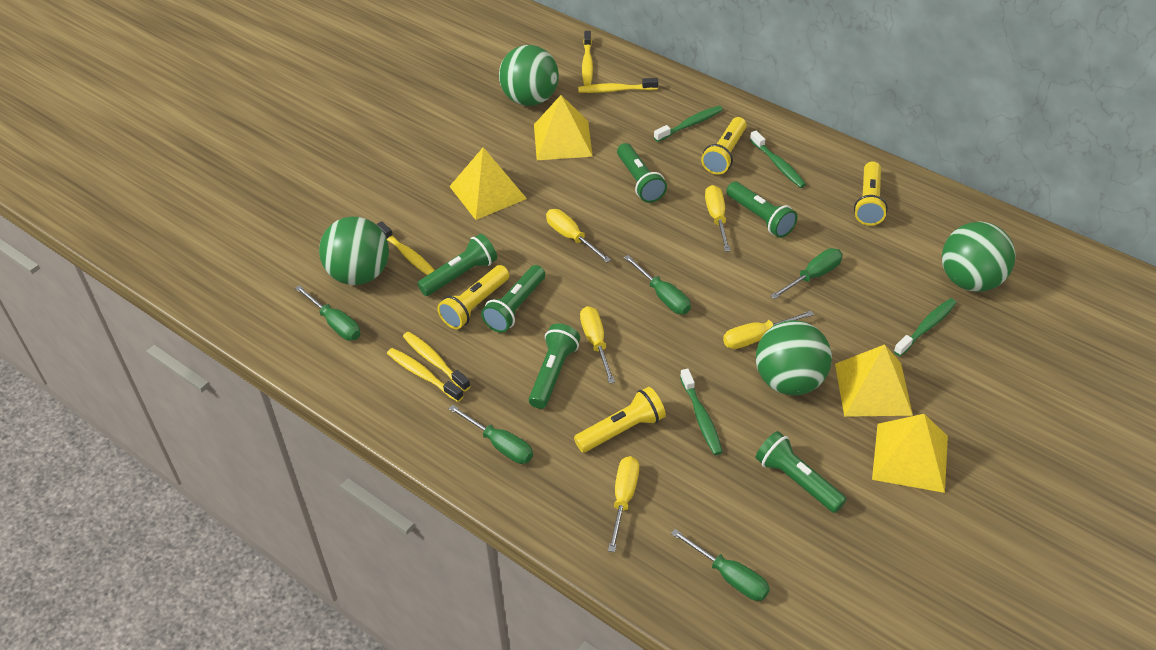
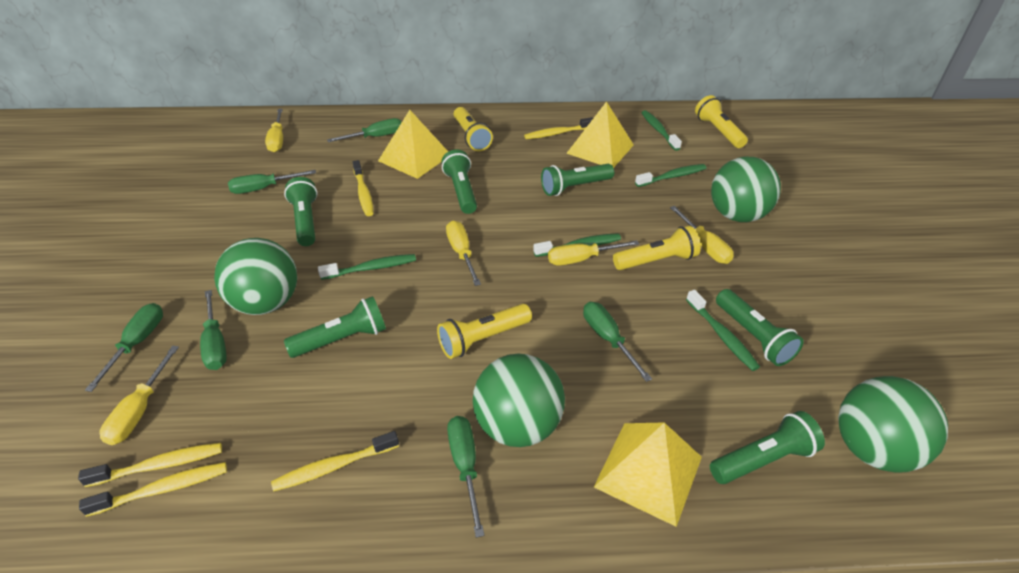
green screwdriver: [295,285,361,341] [448,405,533,464] [624,255,691,314] [671,529,770,601] [771,248,843,299] = 5 -> [85,303,163,392] [200,290,227,370] [228,170,316,194] [327,118,402,142] [447,416,484,538] [583,302,652,382] = 6
green toothbrush: [654,106,723,142] [680,369,723,455] [750,131,806,188] [894,298,957,356] = 4 -> [318,254,416,280] [533,233,621,257] [635,164,706,187] [641,110,682,151] [686,290,760,371] = 5
yellow pyramid: [449,147,527,220] [534,95,593,160] [835,344,913,417] [872,414,948,493] = 4 -> [378,110,448,179] [566,101,634,168] [594,423,702,527] = 3

